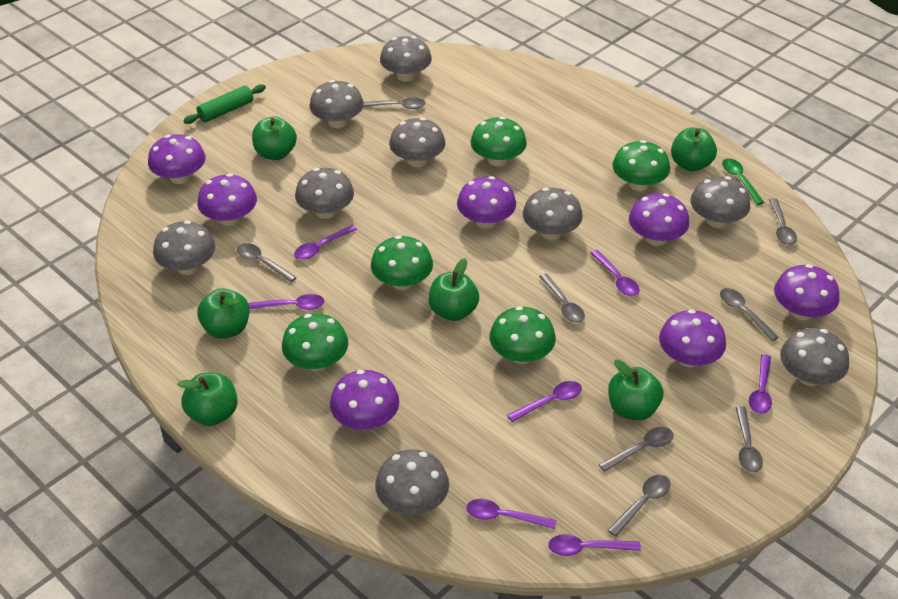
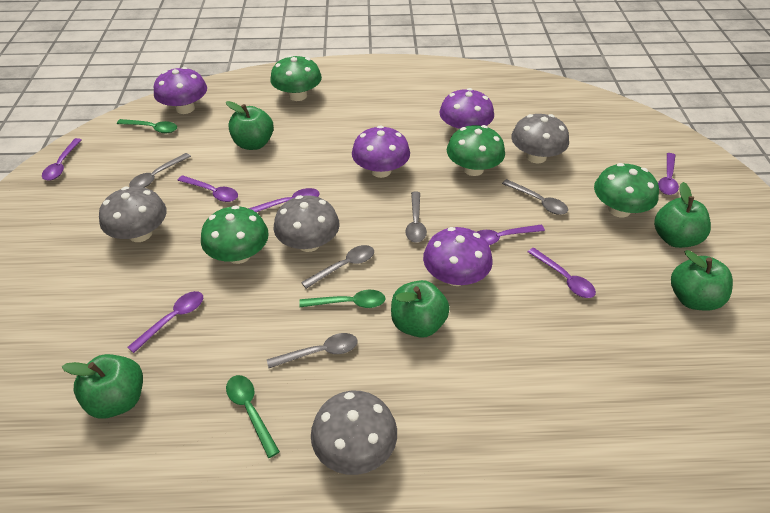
green apple: [178,372,238,426] [197,288,250,339] [252,116,297,160] [428,258,479,321] [608,359,663,420] [671,128,717,172] = 6 -> [62,354,143,419] [226,101,274,150] [391,280,450,338] [654,182,711,248] [671,250,733,310] = 5
green mushroom: [282,313,348,371] [371,235,433,290] [470,117,527,166] [489,306,556,364] [612,140,670,191] = 5 -> [201,206,269,264] [270,55,322,101] [447,125,505,176] [594,163,659,218] = 4
green rolling pin: [183,84,266,124] = 1 -> none = 0
green spoon: [722,158,765,205] = 1 -> [117,119,177,133] [226,375,280,458] [299,290,386,308] = 3
grey mushroom: [153,221,216,275] [295,168,354,219] [309,80,364,128] [375,449,449,515] [380,36,432,82] [389,117,446,167] [523,188,583,240] [690,176,750,228] [780,328,849,386] = 9 -> [99,187,167,242] [274,195,340,252] [311,391,397,475] [511,114,569,163] = 4
grey spoon: [237,243,297,282] [363,97,425,109] [539,273,585,323] [599,427,674,472] [607,475,671,537] [720,288,779,341] [735,406,763,473] [769,198,797,245] = 8 -> [129,153,191,188] [267,333,358,368] [301,245,374,289] [405,192,427,243] [502,179,568,215] = 5
purple mushroom: [148,134,206,184] [197,174,257,226] [330,370,399,430] [457,176,516,228] [629,193,689,246] [659,309,726,367] [774,264,840,320] = 7 -> [154,67,207,114] [352,125,410,178] [423,227,493,286] [439,88,494,132] = 4

